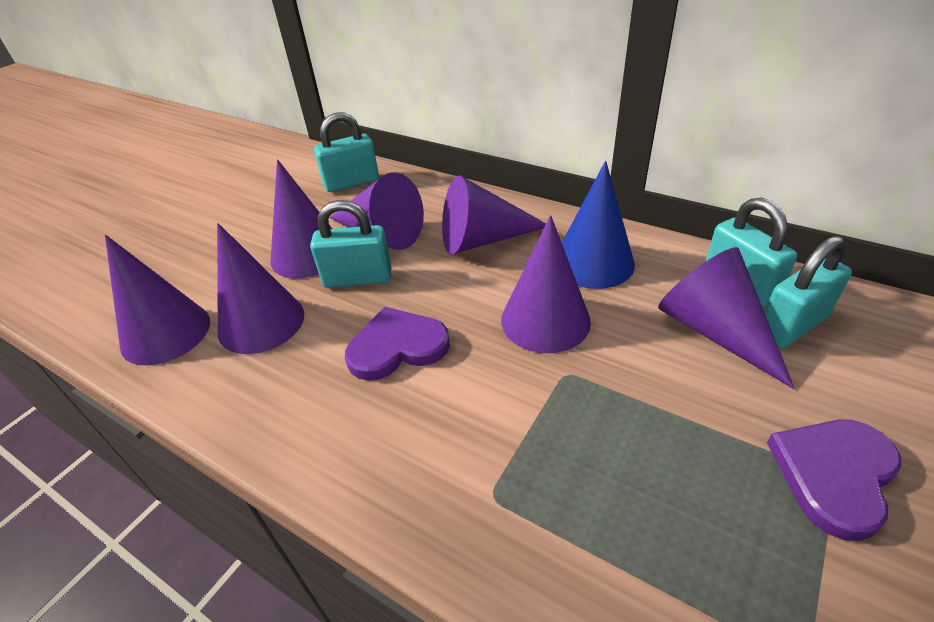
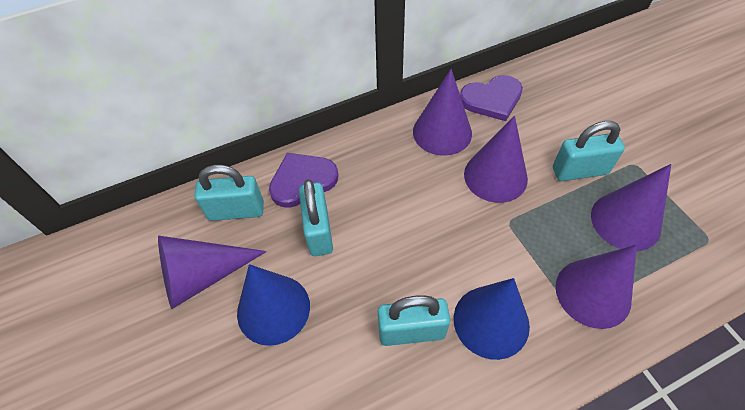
blue cone: [562,161,635,289] = 1 -> [237,264,310,346] [454,278,530,360] = 2
purple cone: [105,235,210,366] [217,223,304,354] [270,159,332,279] [329,172,424,250] [442,175,546,254] [501,215,591,353] [658,247,795,389] = 7 -> [158,235,267,309] [413,69,472,156] [464,115,528,203] [556,245,637,329] [591,164,671,251] = 5

